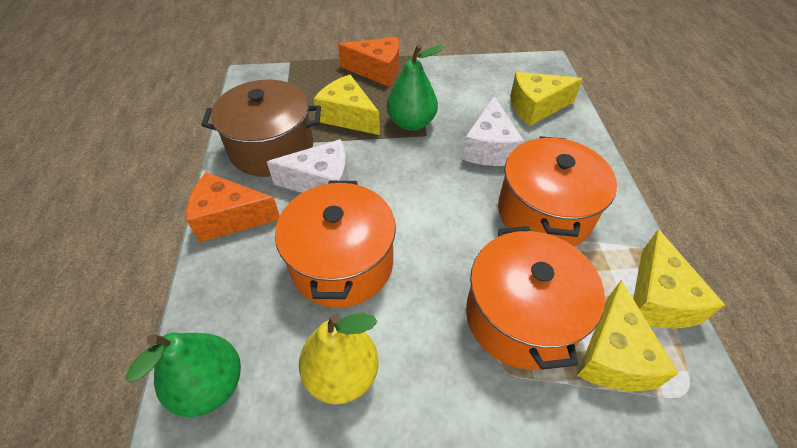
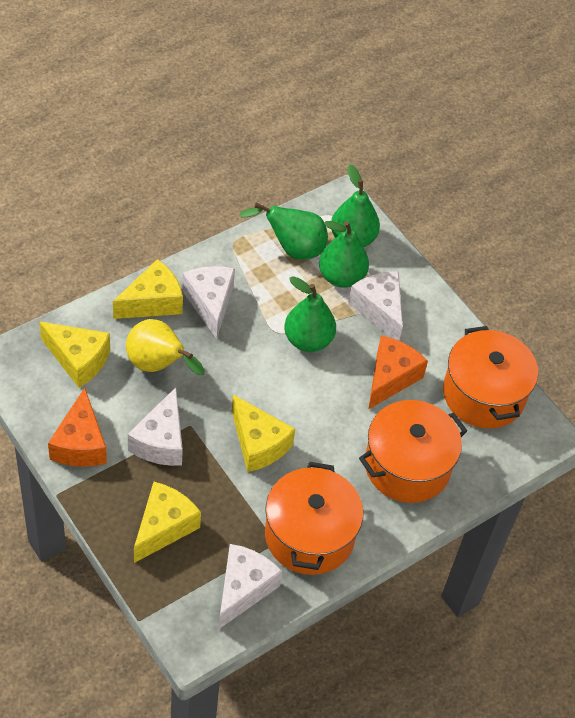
brown pot: [201,80,321,177] = 1 -> none = 0
green pear: [126,332,241,417] [387,45,445,131] = 2 -> [239,203,328,260] [284,276,336,352] [319,221,369,288] [331,165,380,247] = 4
white cheese: [267,139,348,193] [462,96,524,166] = 2 -> [128,387,183,466] [182,266,235,339] [219,544,282,629] [348,271,403,341] = 4

